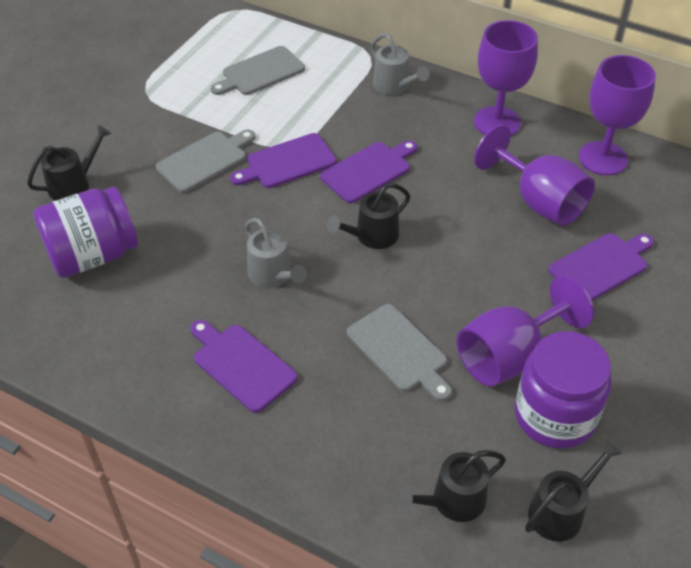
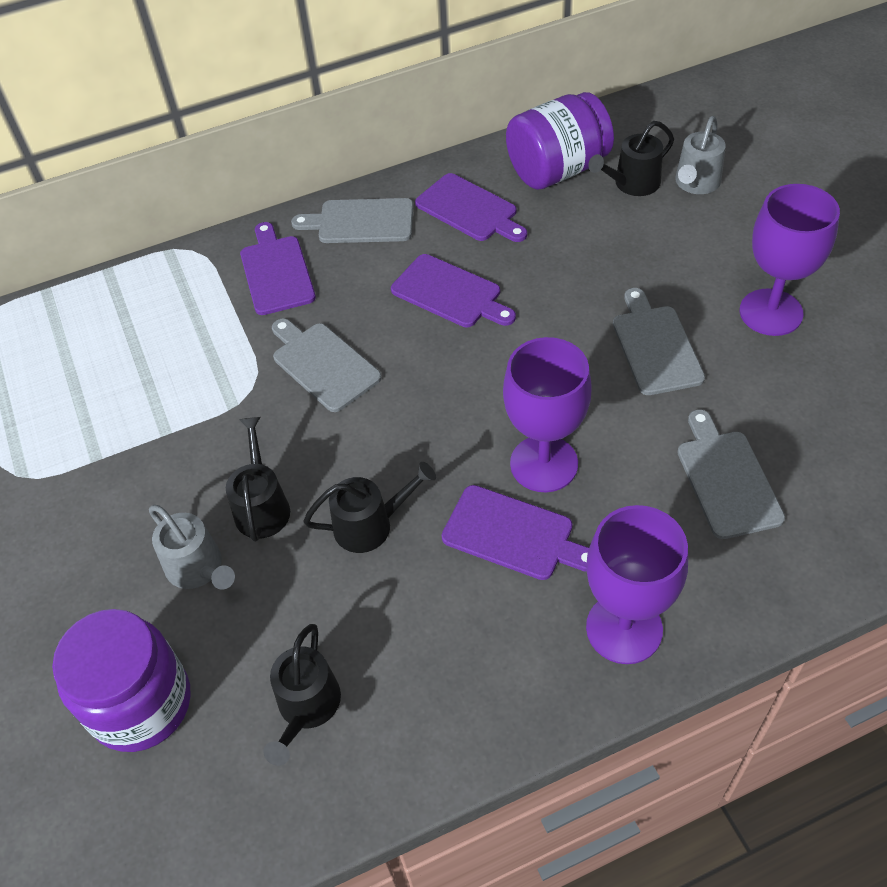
grey cutting board: [156,130,255,193] [210,46,305,95] [347,304,452,401] = 3 -> [272,318,382,412] [291,198,413,243] [613,288,705,395] [677,409,785,539] = 4
purple goblet: [457,275,594,386] [474,20,538,136] [474,125,595,226] [579,55,656,175] = 4 -> [503,337,592,492] [586,505,688,664] [740,184,840,336] = 3

